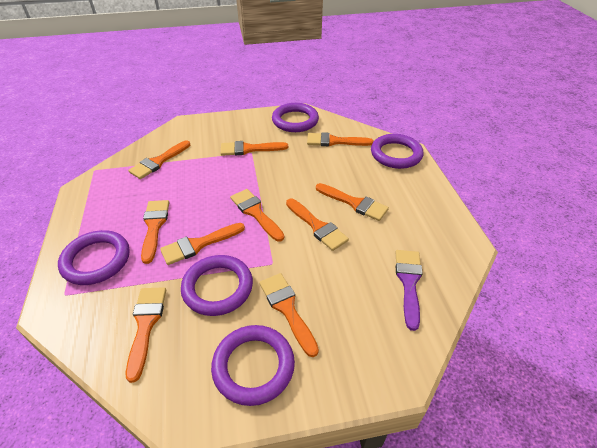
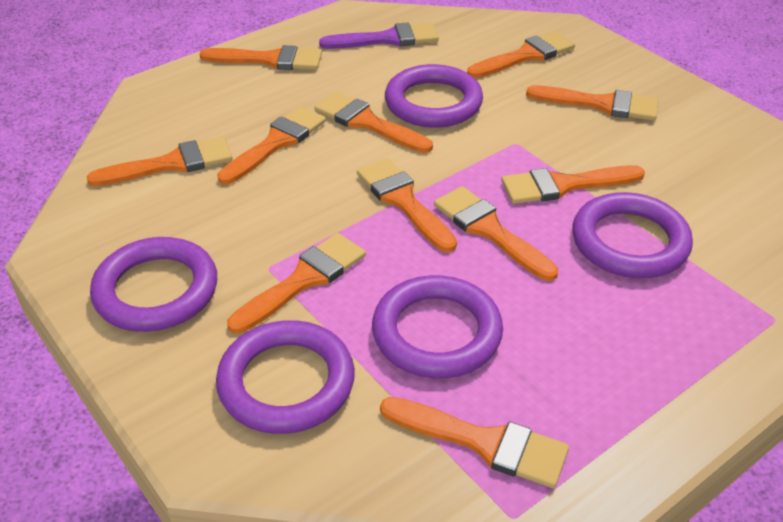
orange brush: [126,287,166,383] [128,140,190,179] [141,200,169,264] [160,223,245,265] [221,141,288,156] [230,189,284,242] [259,273,319,357] [286,198,349,251] [307,132,374,146] [316,183,389,221] = 10 -> [86,136,233,186] [200,45,322,70] [217,106,326,185] [227,233,366,334] [314,92,433,153] [357,158,457,252] [380,397,569,488] [434,186,558,281] [467,31,575,78] [501,165,645,204] [526,85,659,121] = 11

